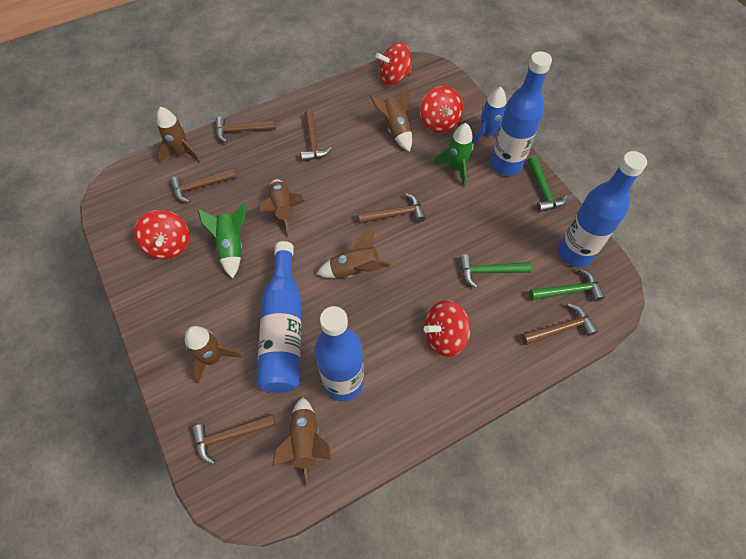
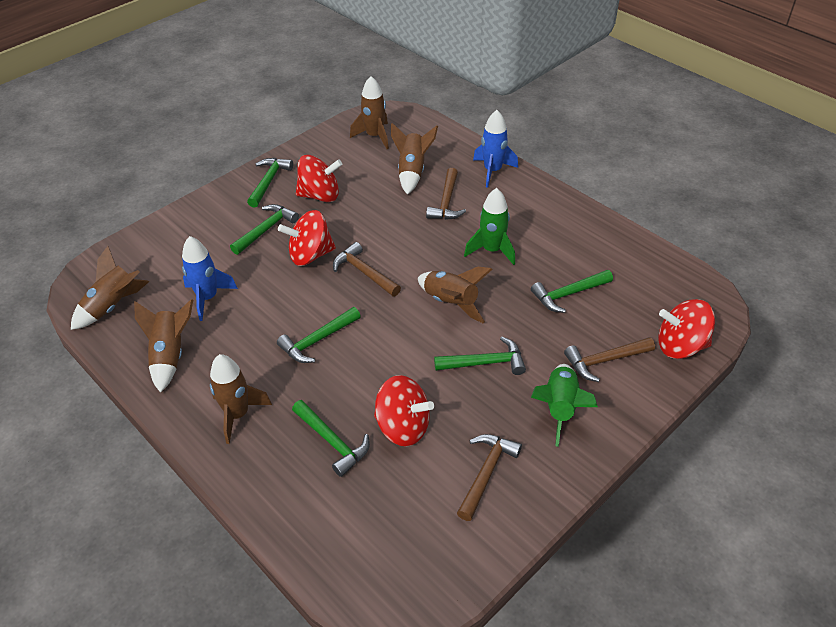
blue bottle: [257,241,301,393] [315,306,364,401] [491,51,552,176] [558,151,647,267] = 4 -> none = 0
blue rocket: [473,87,507,145] = 1 -> [182,236,238,321] [473,110,518,188] = 2
brown hammer: [170,168,237,203] [191,414,275,464] [215,117,276,143] [301,110,332,161] [358,193,426,224] [522,303,598,345] = 6 -> [333,242,401,296] [426,168,466,220] [457,434,522,521] [564,337,655,382] = 4
green hammer: [459,254,532,288] [527,156,568,212] [529,268,605,301] = 3 -> [230,204,299,255] [247,158,293,208] [277,307,361,363] [292,400,370,477] [434,337,526,375] [531,270,613,313] = 6

